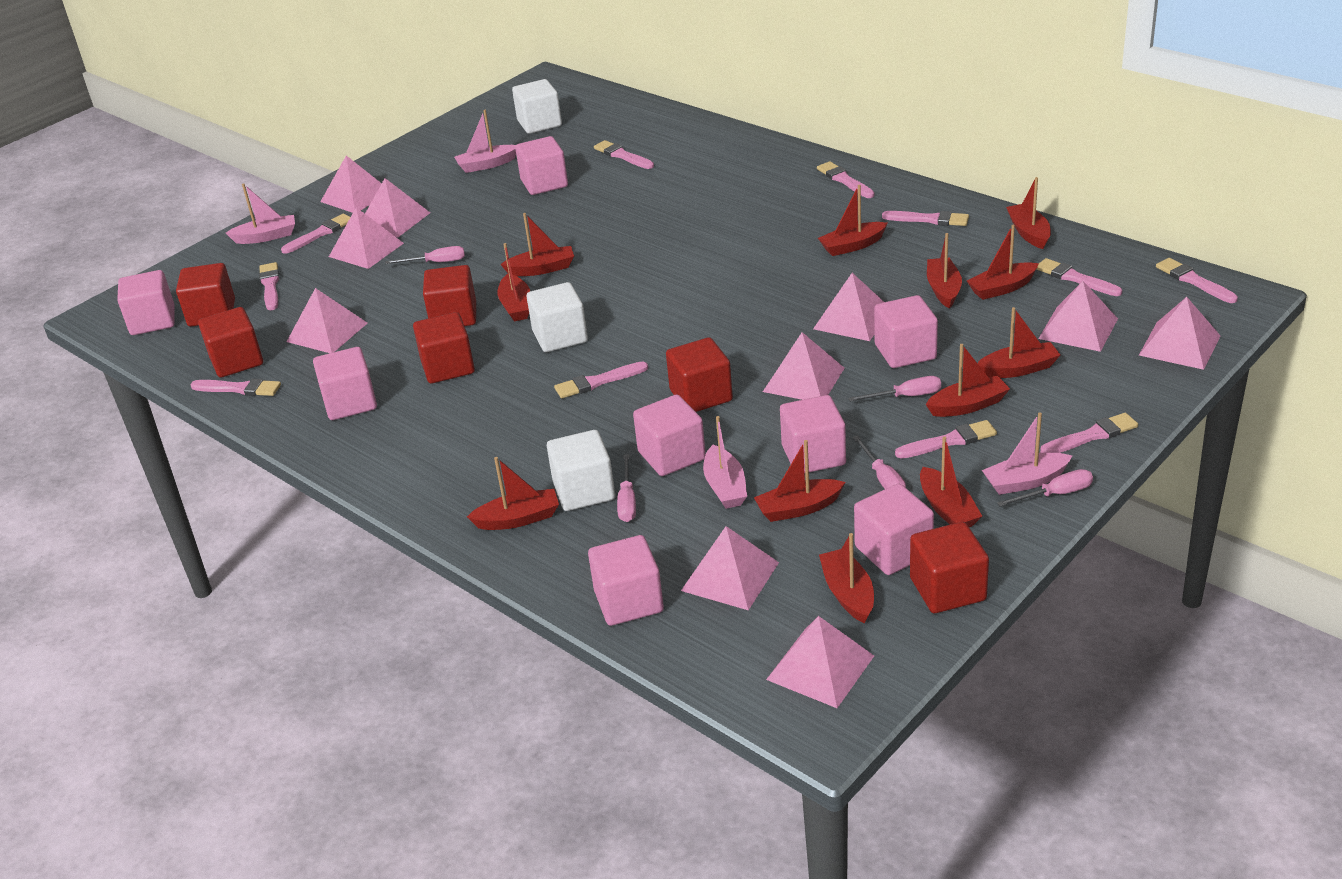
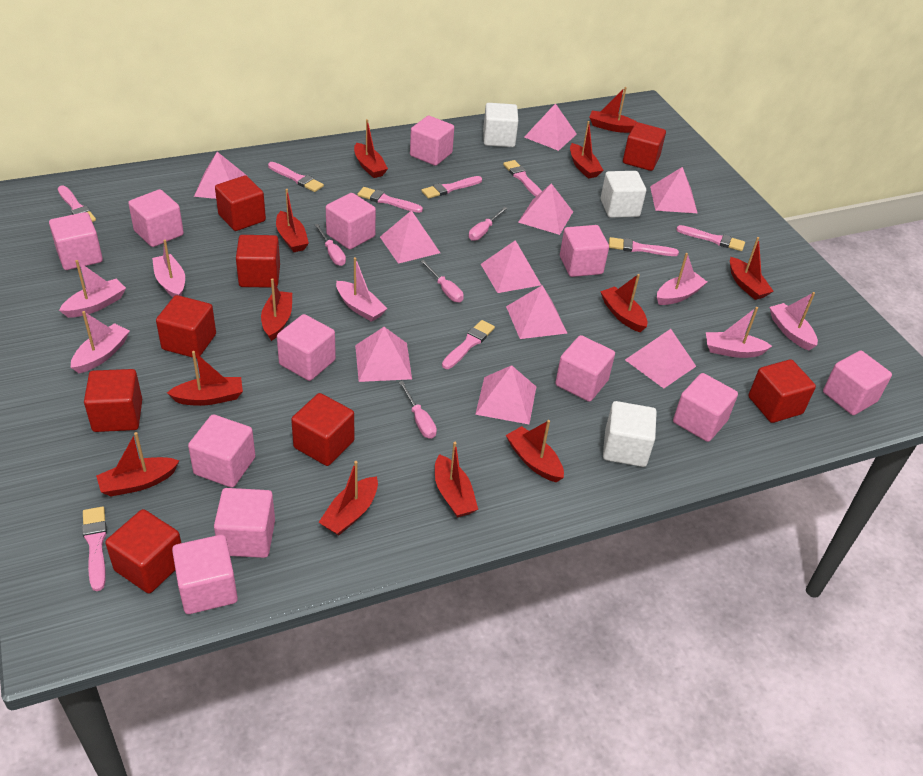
pink boat: [226,184,295,244] [454,110,516,173] [703,416,747,509] [982,412,1072,495] = 4 -> [59,260,126,318] [71,311,130,373] [152,240,185,297] [336,257,387,322] [657,253,707,305] [706,307,772,358] [769,292,818,350] = 7
pink brush: [190,379,281,396] [259,262,279,310] [281,214,350,254] [554,361,648,398] [594,140,654,169] [817,161,874,198] [882,211,969,226] [895,420,997,458] [1036,258,1122,296] [1040,413,1138,453] [1156,258,1238,303] = 11 -> [58,185,96,222] [82,507,107,591] [268,162,324,192] [358,187,423,213] [421,176,482,199] [442,320,495,369] [503,160,542,197] [609,237,679,256] [676,225,745,251] = 9
pink cube: [117,270,175,335] [313,347,377,420] [515,136,568,195] [588,535,664,626] [633,395,706,476] [780,395,846,473] [854,484,934,575] [874,295,938,368] = 8 -> [49,212,103,270] [128,189,184,247] [172,535,238,614] [188,414,256,488] [214,488,275,558] [277,314,336,381] [326,193,376,250] [410,116,454,166] [555,335,615,402] [560,225,609,277] [673,373,738,442] [823,351,892,415] = 12
pink screwdriver: [385,246,465,264] [617,454,636,522] [848,376,941,402] [852,435,906,489] [997,469,1093,507] = 5 -> [315,224,346,266] [399,381,437,439] [420,260,464,302] [469,207,508,241] = 4
red cube: [176,263,235,327] [198,307,263,378] [413,312,475,383] [423,265,476,326] [666,337,733,412] [910,522,989,613] = 6 -> [84,369,142,432] [105,509,181,594] [156,295,216,358] [215,176,266,231] [236,235,280,288] [291,393,354,466] [623,122,666,171] [748,359,816,423] = 8

